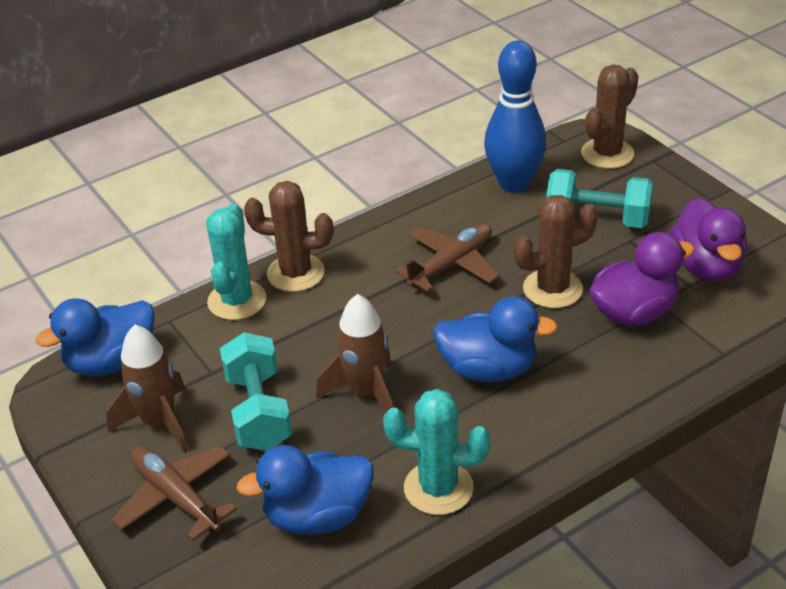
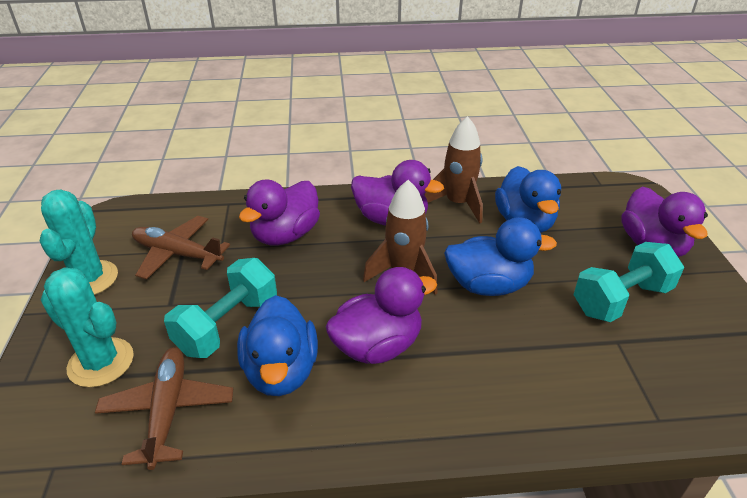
blue bowling pin: [484,41,546,193] = 1 -> none = 0
brown cactus: [244,181,333,292] [514,195,598,308] [581,64,638,169] = 3 -> none = 0
purple duck: [589,232,695,326] [670,197,747,281] = 2 -> [239,179,320,245] [325,267,437,364] [351,160,444,226] [621,186,708,257] = 4

